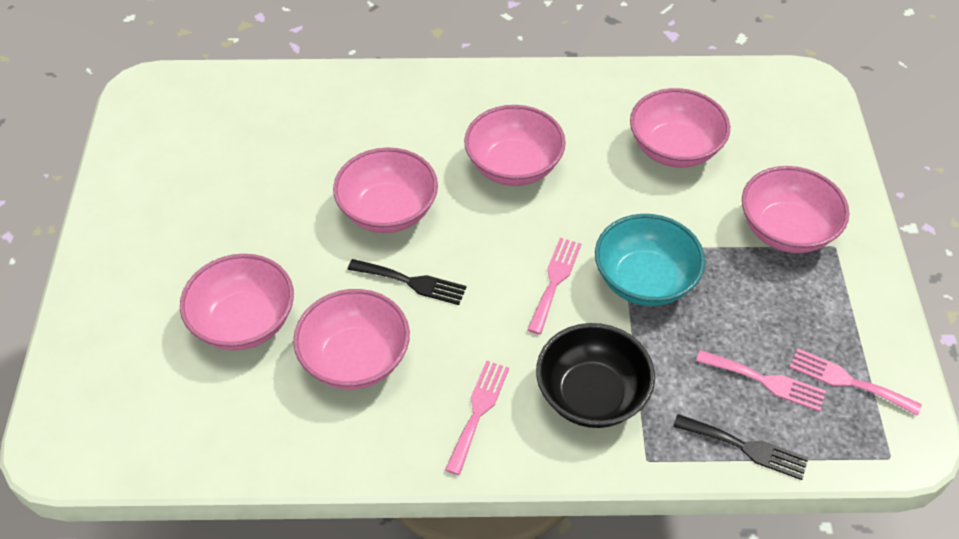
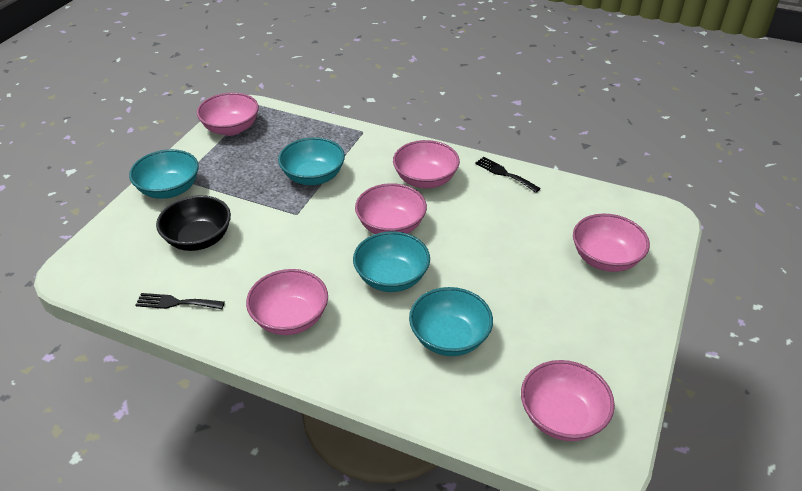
pink fork: [445,361,509,475] [527,238,581,334] [696,350,826,412] [789,348,922,416] = 4 -> none = 0
turquoise bowl: [595,214,705,306] = 1 -> [129,149,199,199] [278,137,345,185] [353,231,430,292] [409,287,493,356] = 4

